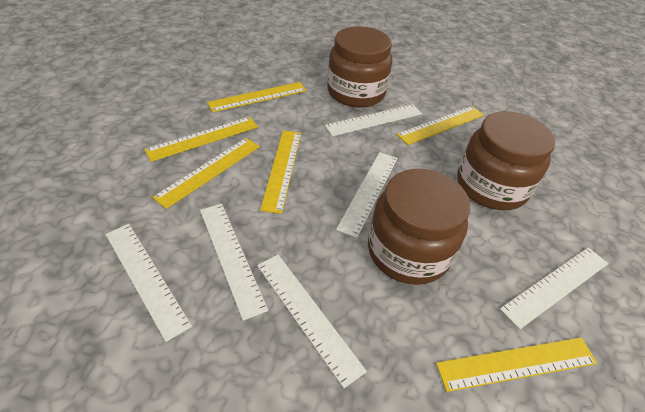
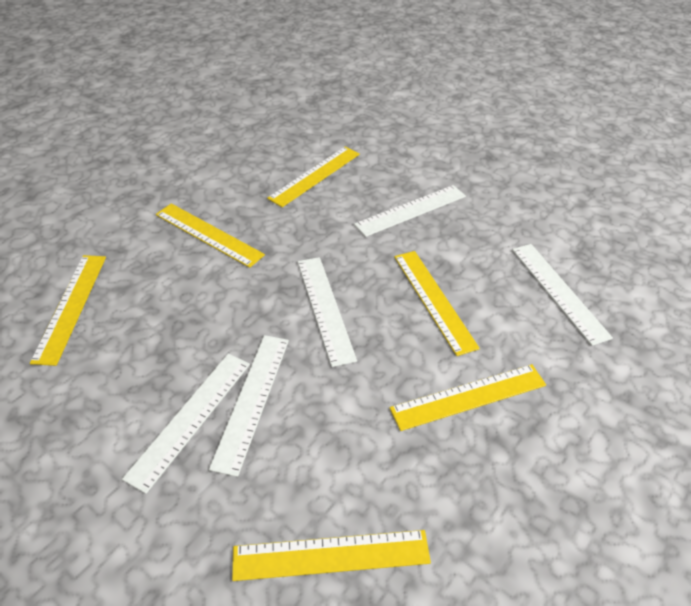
brown jar: [327,26,392,108] [368,169,470,285] [457,111,555,210] = 3 -> none = 0
white ruler: [105,224,192,342] [200,204,268,321] [257,255,367,388] [325,104,422,136] [336,152,397,238] [500,247,608,329] = 6 -> [122,353,250,494] [209,335,289,477] [298,257,357,367] [354,185,466,237] [512,244,613,346] = 5

